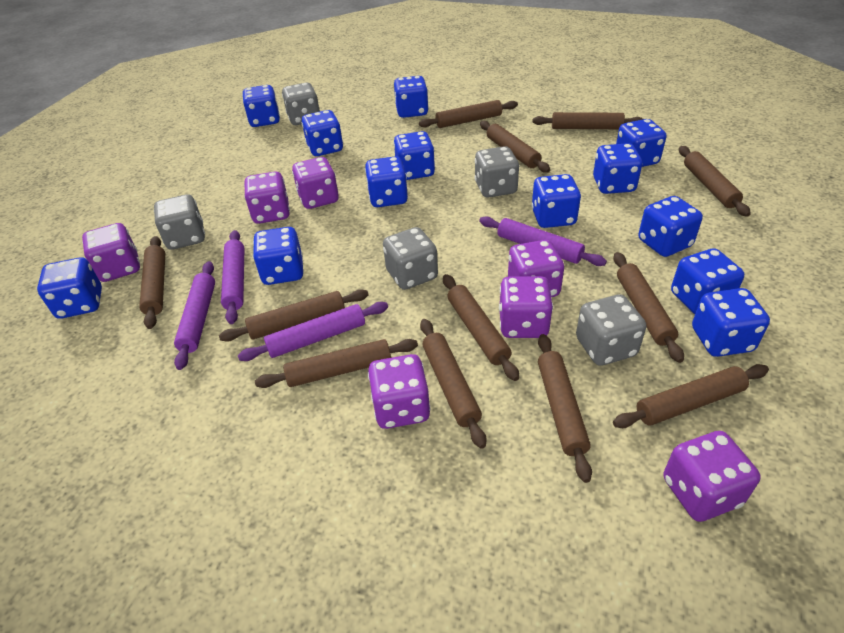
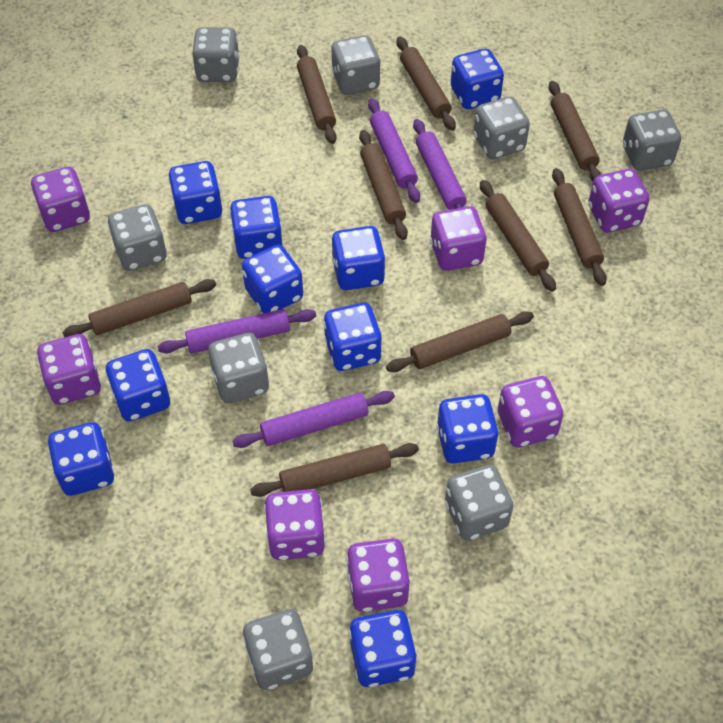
blue dice: [37,258,102,319] [242,85,280,127] [253,227,303,285] [302,110,343,156] [365,156,408,207] [393,131,435,180] [394,76,429,118] [531,174,581,228] [593,143,642,194] [616,119,666,167] [638,196,703,257] [671,248,744,314] [692,288,770,357] = 13 -> [48,422,115,496] [106,349,170,421] [168,161,222,224] [230,196,283,259] [242,245,303,313] [323,303,382,371] [332,226,386,290] [349,610,417,687] [437,394,499,464] [451,49,504,109] = 10
brown rolling pin: [139,236,165,329] [219,289,368,342] [255,339,418,388] [419,100,518,128] [420,319,486,449] [443,274,519,381] [480,121,550,173] [533,112,643,129] [538,334,592,483] [613,364,769,428] [614,252,684,363] [679,146,751,217] = 12 -> [62,279,216,337] [250,443,419,497] [297,45,337,144] [359,130,408,240] [386,311,534,372] [396,37,456,131] [480,180,556,292] [548,81,602,182] [552,168,607,286] = 9
grey dice: [154,194,205,250] [282,83,320,125] [383,227,438,290] [475,146,519,198] [576,294,646,366] = 5 -> [108,204,167,271] [192,27,240,82] [208,333,269,403] [243,609,313,690] [331,35,381,95] [445,465,514,540] [473,96,530,159] [623,110,681,171] = 8

